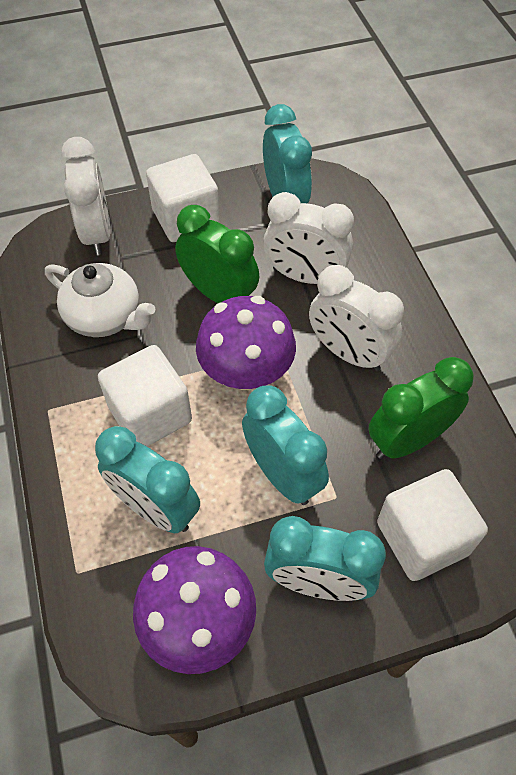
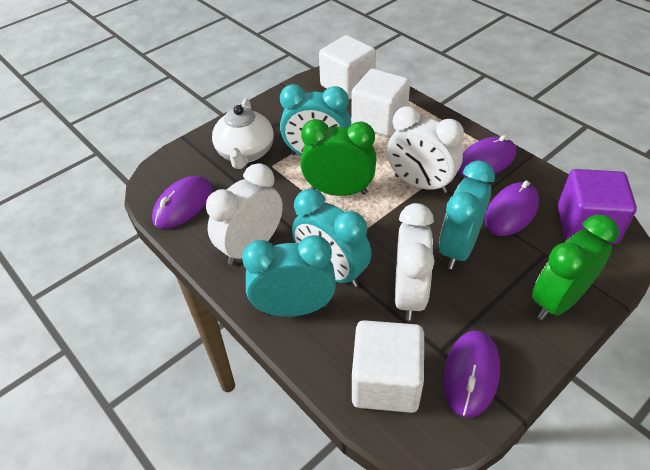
purple cube: none = 0 -> [558,169,637,244] = 1
purple mouse: none = 0 -> [152,176,212,229] [443,331,500,418] [458,135,516,177] [485,181,539,236] = 4
purple mushroom: [133,546,256,674] [196,296,296,390] = 2 -> none = 0

